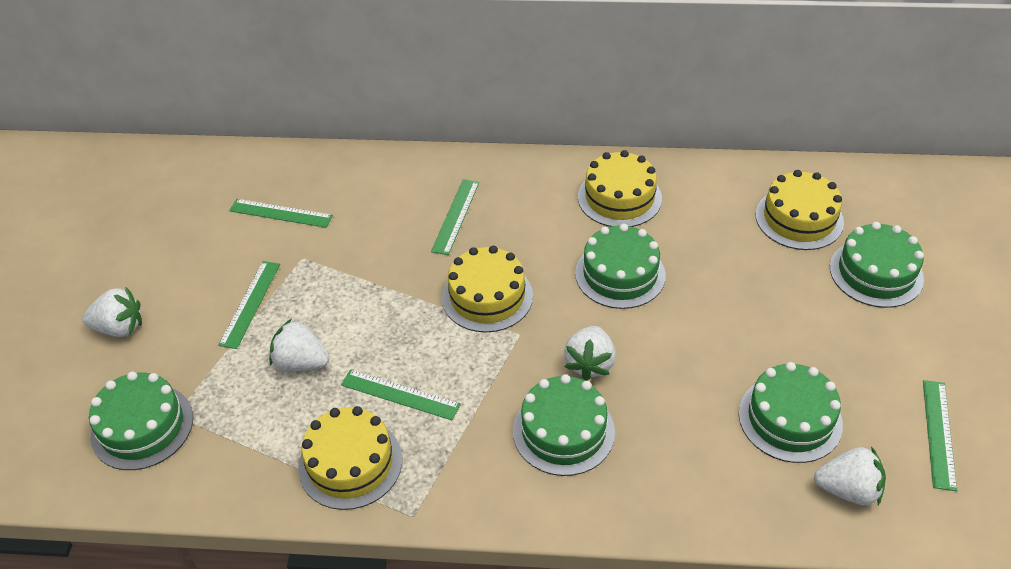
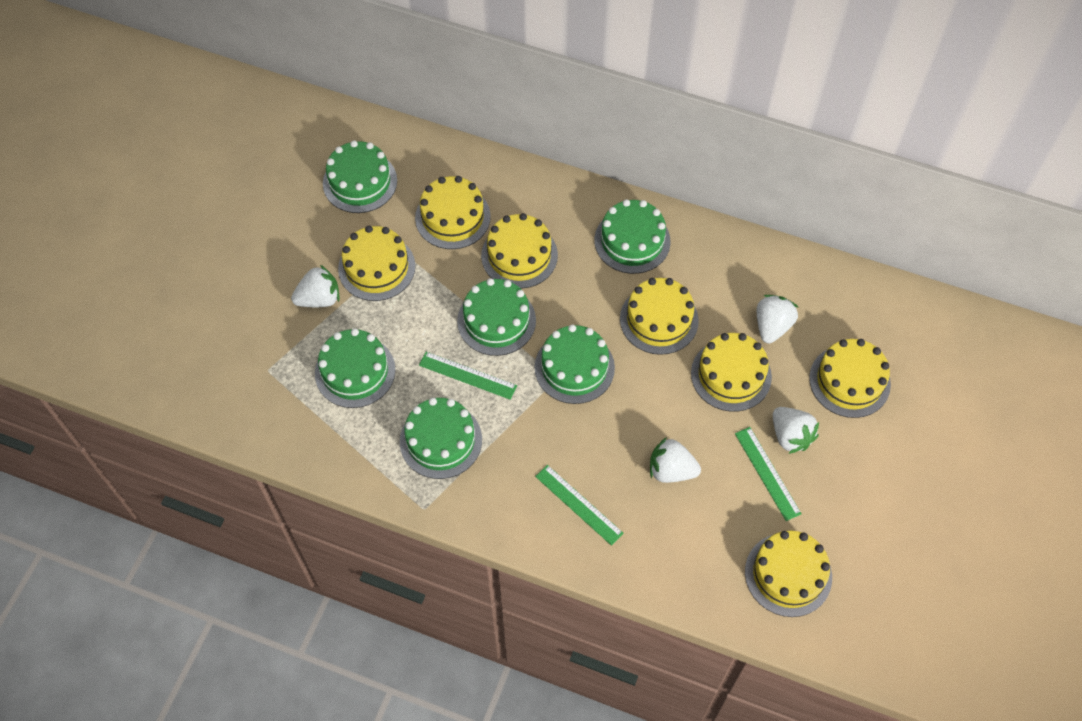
green cake: [89,371,193,470] [513,374,615,476] [575,224,666,309] [739,362,843,463] [830,222,924,308] = 5 -> [315,328,395,408] [323,140,397,213] [400,398,482,479] [457,278,536,356] [535,325,615,404] [594,199,671,274] = 6
green ruler: [218,261,280,349] [229,199,333,228] [341,369,461,421] [431,179,479,255] [923,380,957,491] = 5 -> [419,352,517,400] [535,465,624,546] [735,427,802,521] = 3
yellow cake: [298,406,402,510] [442,246,533,332] [578,150,662,227] [756,170,844,250] = 4 -> [338,226,415,301] [415,176,491,249] [481,213,558,289] [620,278,699,355] [691,333,772,412] [745,531,832,617] [809,339,891,418] = 7

